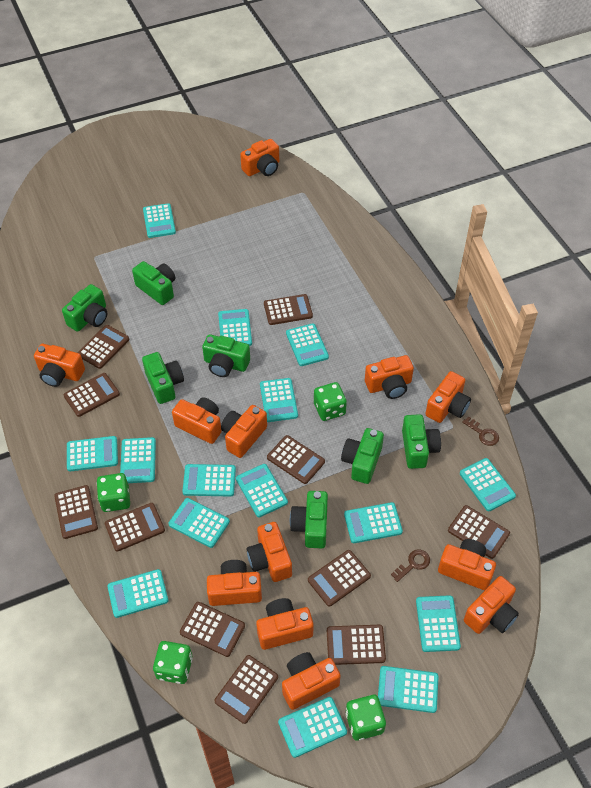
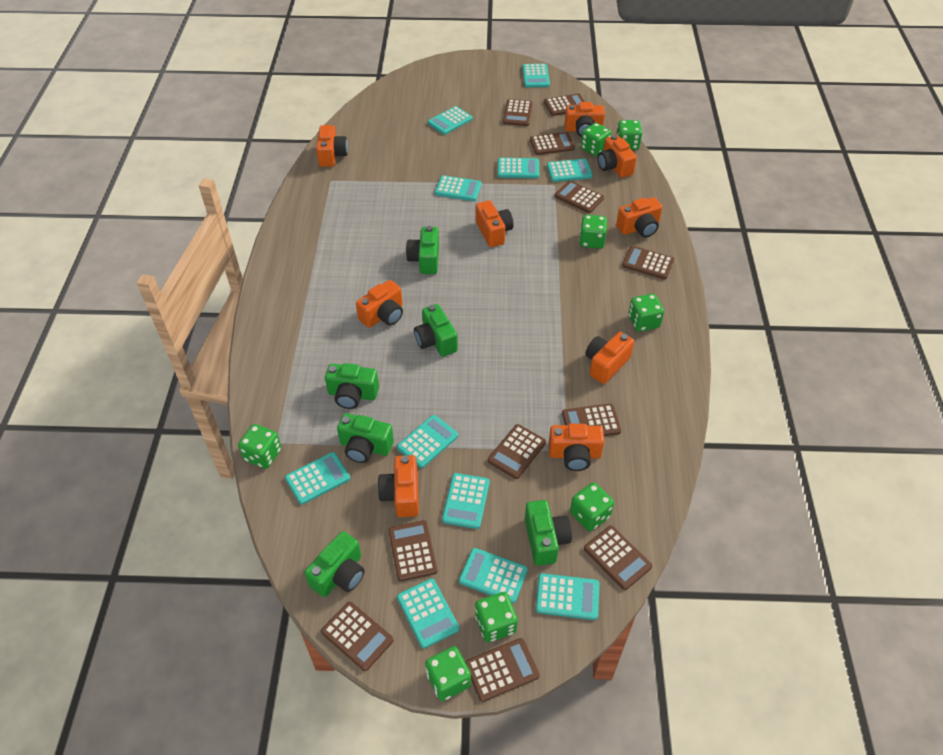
brown key: [391,549,430,582] [462,416,499,446] = 2 -> none = 0
green camera: [62,284,107,332] [132,261,175,305] [142,352,184,404] [202,334,250,377] [290,491,328,548] [341,428,384,484] [402,414,441,469] = 7 -> [305,531,365,597] [325,363,379,409] [337,413,394,463] [406,226,439,274] [414,304,458,357] [525,500,572,566] = 6
green dice: [97,473,130,512] [153,641,193,684] [314,382,347,421] [346,695,386,741] = 4 -> [238,424,282,469] [425,646,471,701] [475,592,518,643] [570,482,614,531] [579,215,607,249] [581,123,611,156] [616,120,642,150] [628,294,664,332] = 8
orange camera: [34,344,85,387] [172,397,222,444] [207,560,262,606] [221,405,267,458] [240,139,279,176] [247,522,292,582] [256,598,314,650] [282,652,341,710] [365,355,414,399] [425,371,471,423] [438,539,496,590] [464,576,519,634] = 12 -> [316,125,348,167] [356,280,403,328] [377,455,419,517] [476,200,513,247] [549,424,604,471] [565,102,605,137] [585,332,634,384] [598,135,637,178] [616,197,663,237] = 9
turquoise calculator: [67,436,118,471] [107,569,168,618] [120,437,156,483] [143,203,176,238] [168,498,230,548] [182,464,236,497] [218,309,252,346] [236,464,288,517] [260,378,298,422] [278,697,347,758] [286,323,329,366] [344,502,403,543] [378,666,439,713] [416,595,461,652] [460,458,516,511] = 15 -> [285,452,350,505] [397,415,458,468] [397,578,459,649] [428,106,473,135] [435,175,482,201] [442,473,490,529] [459,548,528,603] [498,158,539,178] [522,64,550,87] [536,573,600,620] [547,159,593,182] = 11

